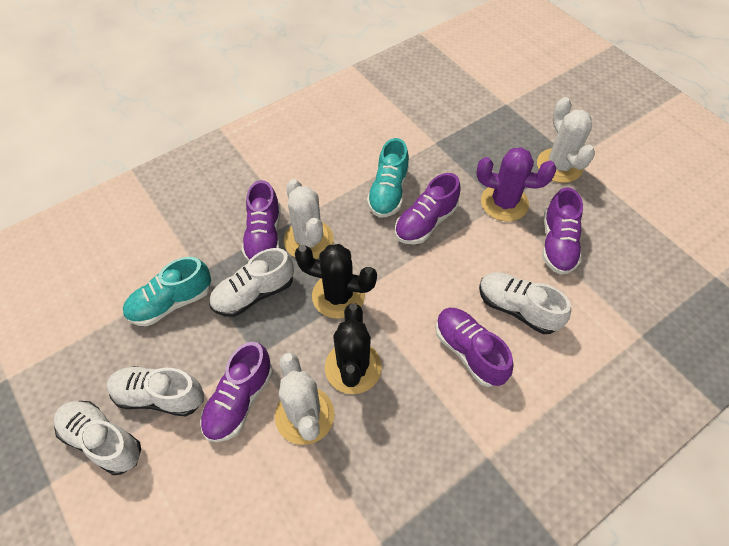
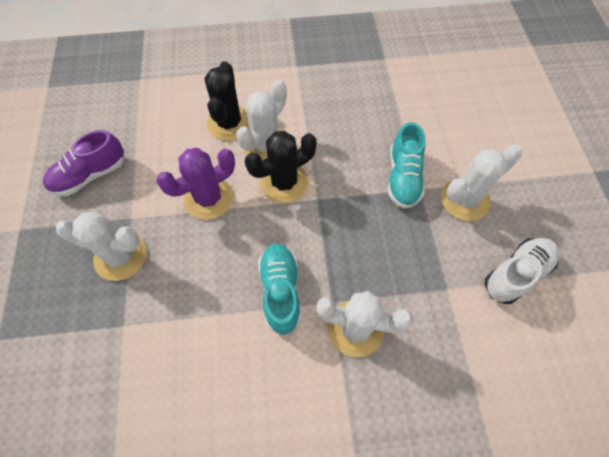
purple shoe: [200,342,273,442] [242,180,280,262] [395,173,461,244] [436,308,514,387] [542,187,583,275] = 5 -> [43,130,124,196] = 1
white cactus: [275,352,335,445] [284,179,334,259] [537,97,595,183] = 3 -> [56,211,147,281] [236,80,287,160] [316,291,413,357] [441,144,522,221] = 4
white shoe: [54,401,141,475] [107,366,204,416] [209,248,294,317] [479,272,571,334] = 4 -> [485,238,560,304] = 1

